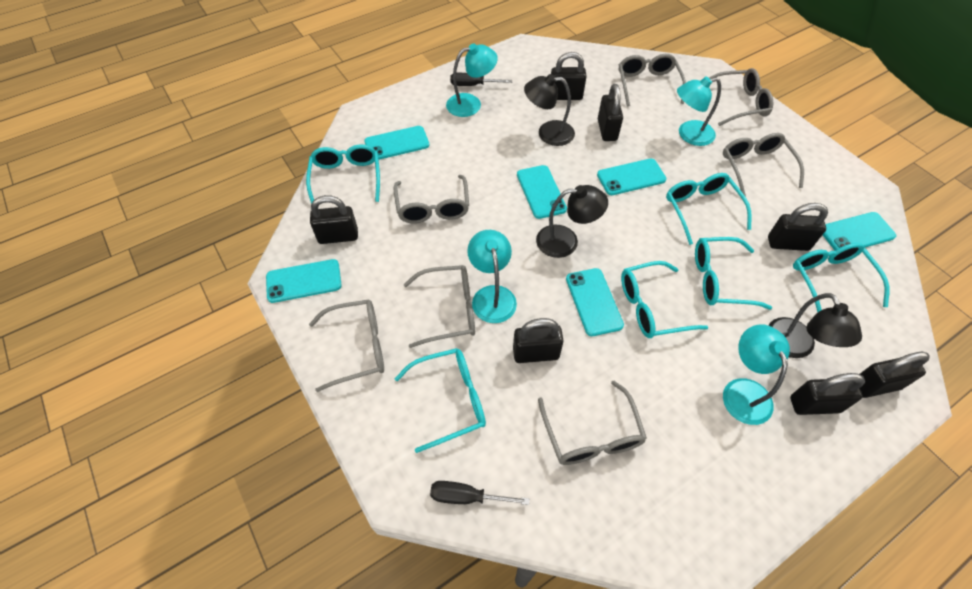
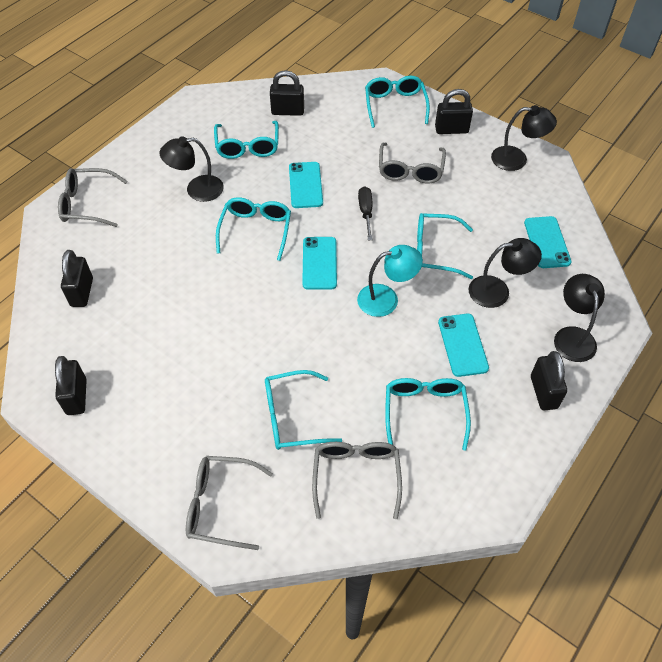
black lamp: [524,74,575,146] [536,185,608,258] [768,293,862,358] = 3 -> [159,136,224,202] [469,238,542,308] [491,105,557,171] [554,274,605,362] = 4
black padlock: [310,195,358,244] [513,318,564,363] [551,52,587,100] [598,84,623,141] [768,203,828,251] [790,373,865,415] [860,352,930,398] = 7 -> [55,356,87,415] [61,250,93,307] [270,70,304,116] [435,89,473,134] [531,351,567,410] = 5
black screwdriver: [430,481,530,505] [450,73,512,86] = 2 -> [358,186,373,240] = 1
grey glasses: [309,299,384,392] [393,175,469,224] [404,265,475,348] [538,381,647,465] [619,54,686,107] [710,68,773,126] [723,133,804,197] = 7 -> [58,168,128,227] [186,456,273,550] [312,442,402,519] [379,143,446,184] = 4
turquoise lamp: [446,43,498,117] [467,230,517,323] [677,77,721,146] [723,325,790,425] = 4 -> [357,245,423,317] = 1
turquoise phone: [266,259,341,303] [364,126,430,160] [517,165,567,219] [566,268,624,336] [597,159,667,195] [823,212,896,250] = 6 -> [289,162,323,208] [302,237,337,290] [438,314,489,377] [524,216,571,268] = 4

